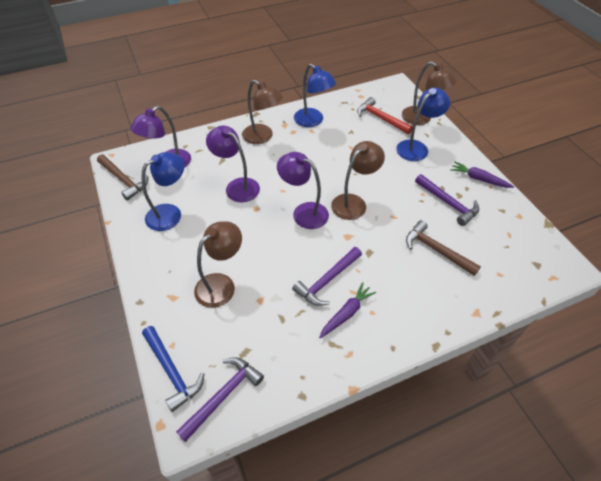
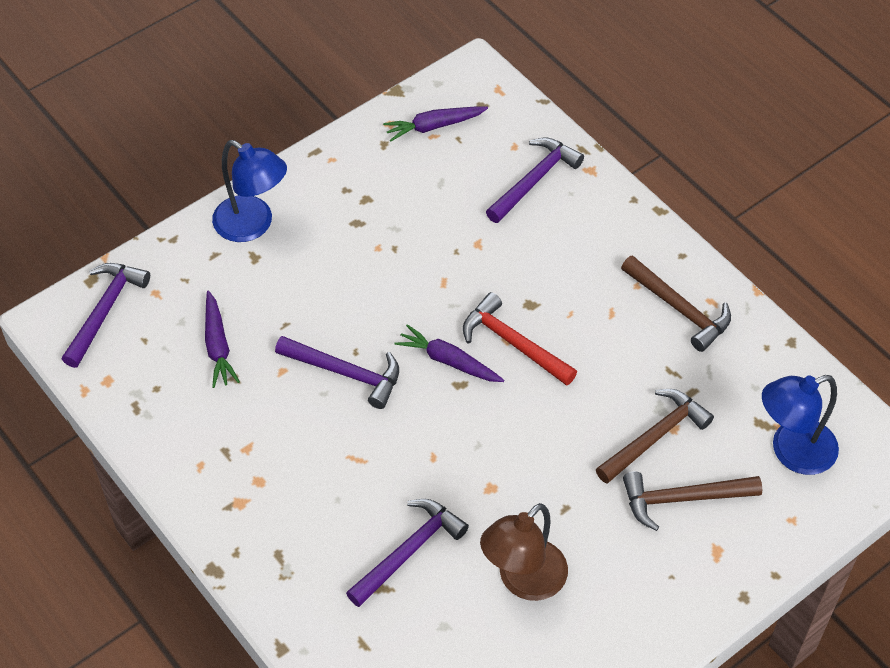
blue hammer: [142,326,204,412] = 1 -> none = 0
blue lamp: [141,152,185,231] [294,64,336,127] [396,88,450,161] = 3 -> [212,140,287,242] [762,375,839,475] = 2
brown hammer: [97,155,148,200] [406,220,481,276] = 2 -> [596,389,714,484] [621,255,731,352] [623,471,762,531] = 3
brown lamp: [194,221,242,308] [242,80,283,144] [331,141,385,220] [402,61,457,125] = 4 -> [480,503,568,601] = 1
purple carrot: [319,282,376,338] [450,161,514,188] = 2 -> [205,290,240,388] [383,106,488,142] [395,324,504,382] = 3
purple hammer: [176,357,264,442] [292,247,362,306] [415,174,479,226] = 3 -> [62,263,150,368] [275,336,399,409] [346,499,469,607] [486,137,584,223] = 4
purple lamp: [130,106,191,168] [206,126,260,202] [277,152,329,229] = 3 -> none = 0

